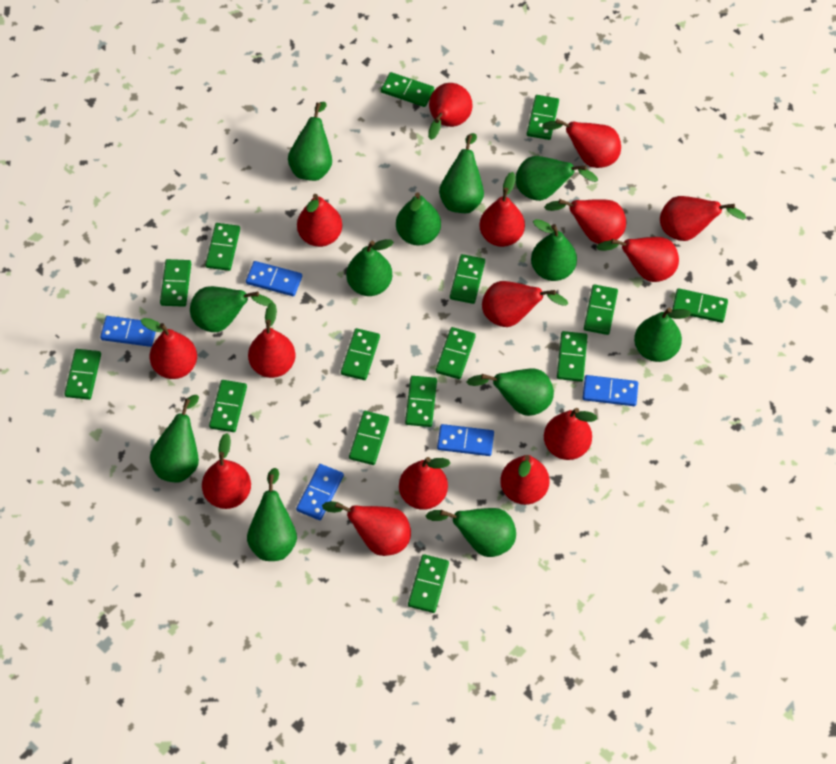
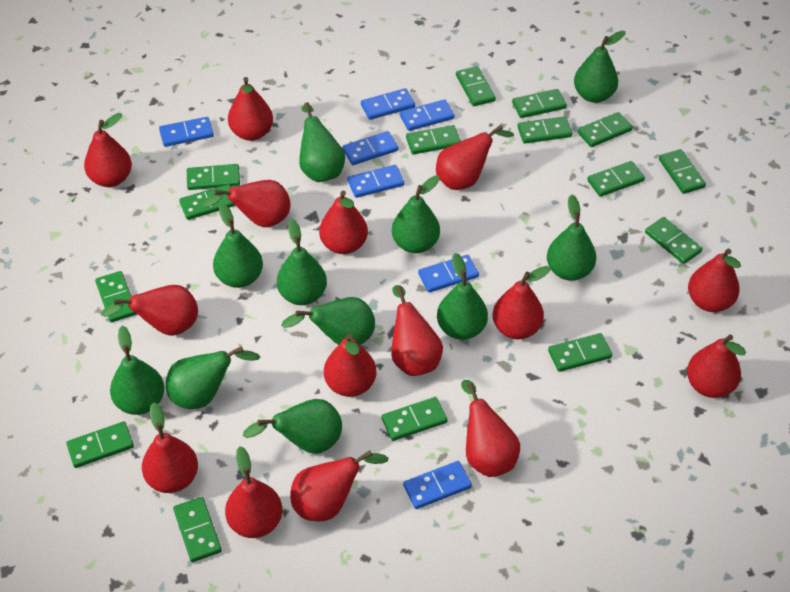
blue domino: [100,316,156,347] [246,261,302,296] [296,464,344,520] [437,424,494,456] [583,375,638,406] = 5 -> [159,117,214,147] [342,131,399,165] [347,165,404,198] [361,88,415,120] [400,99,454,131] [403,461,472,509] [418,255,479,293] = 7
green pear: [150,395,199,483] [190,286,273,332] [247,468,297,561] [288,102,332,181] [346,239,394,296] [396,192,441,246] [425,508,516,557] [439,133,484,213] [467,369,554,416] [515,156,598,201] [531,219,577,281] [634,308,692,362] = 12 -> [110,326,164,415] [166,346,260,409] [213,203,263,288] [243,399,342,454] [277,219,327,305] [281,297,375,345] [299,102,345,182] [392,176,440,253] [437,253,488,340] [547,194,596,281] [574,31,626,103] = 11

